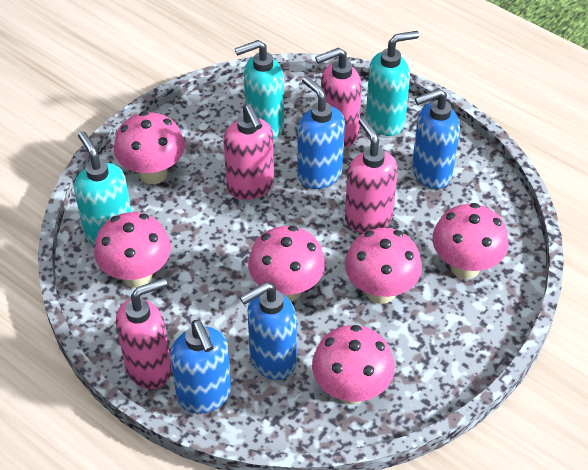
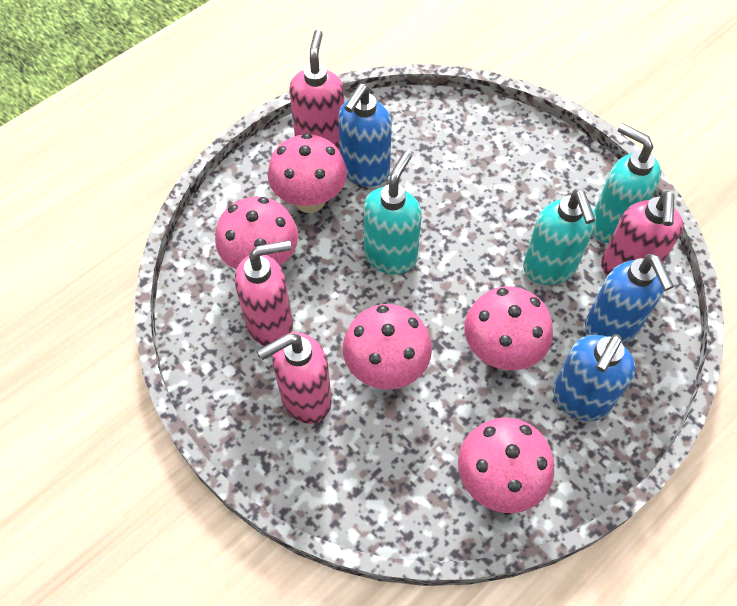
blue soap dispenser: [170,320,231,413] [240,282,297,380] [297,76,345,189] [412,89,460,189] = 4 -> [338,84,392,186] [553,334,636,421] [585,254,674,344] = 3
pink mushroom: [94,212,171,288] [114,111,185,184] [248,226,325,301] [312,325,395,405] [345,228,422,304] [432,203,509,279] = 6 -> [215,197,298,269] [268,133,347,213] [343,304,432,389] [458,418,554,513] [464,286,553,370] = 5

